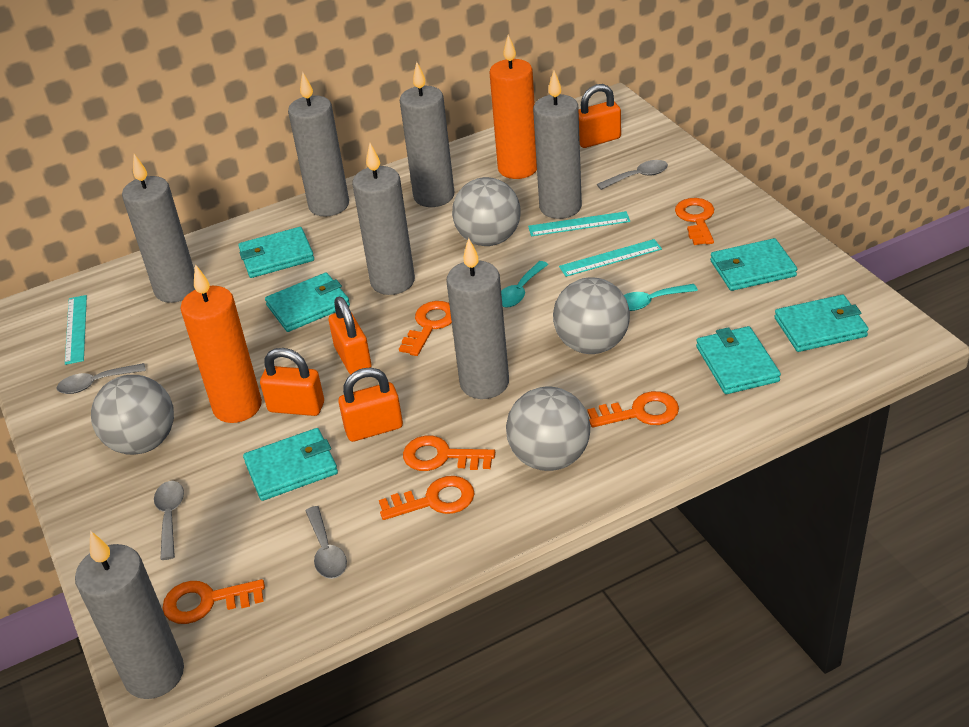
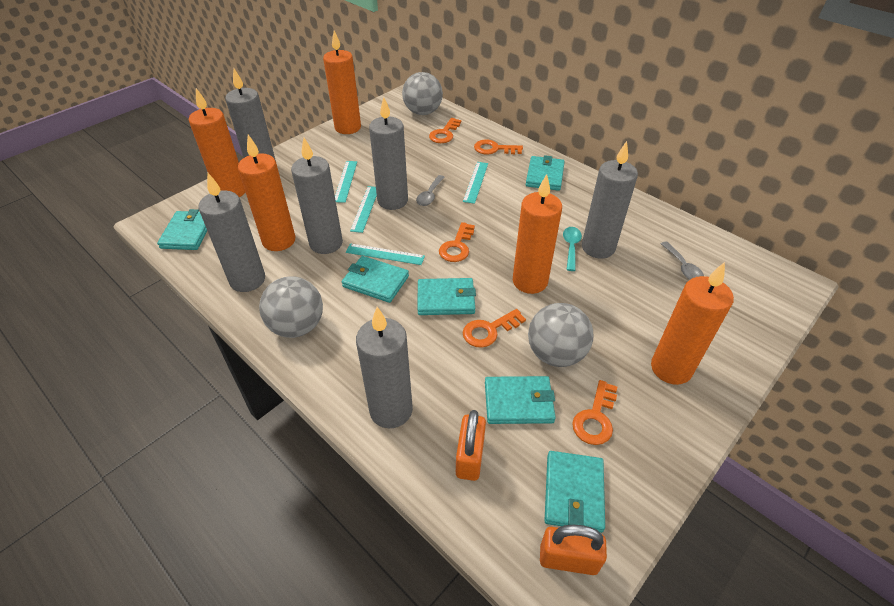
grey ball: [91,375,174,455] [452,177,521,246] [506,387,590,471] [553,277,630,354] = 4 -> [259,276,323,338] [402,72,443,115] [528,303,594,367] = 3
grey candle: [75,531,184,699] [122,154,195,303] [288,72,349,217] [352,143,415,295] [400,62,454,207] [446,238,509,399] [533,71,582,219] = 7 -> [199,173,265,292] [225,68,276,161] [291,138,343,254] [356,307,413,428] [369,97,408,210] [582,141,638,259] = 6
grey spoon: [57,363,146,394] [154,481,184,560] [306,506,347,579] [597,160,668,190] = 4 -> [416,175,445,206] [661,241,704,280] = 2
orange candle: [180,264,262,423] [489,35,537,179] = 2 -> [189,88,245,197] [238,135,295,251] [323,31,361,134] [513,174,562,294] [651,262,734,385] = 5
orange key: [162,579,265,624] [379,476,475,520] [399,301,452,356] [403,436,495,471] [587,391,679,428] [675,198,714,245] = 6 -> [429,118,461,143] [439,222,475,262] [463,309,526,348] [474,140,523,155] [572,380,617,445] = 5
orange padlock: [260,348,324,416] [329,297,372,374] [338,367,403,442] [578,84,621,148] = 4 -> [456,410,486,481] [540,525,607,575] = 2
turquoise ruler: [65,295,87,365] [528,211,630,236] [559,239,662,277] = 3 -> [335,161,357,203] [346,243,425,265] [350,186,377,233] [463,162,488,204] = 4
turquoise spoon: [501,261,548,308] [624,284,698,311] = 2 -> [563,227,582,271] = 1

